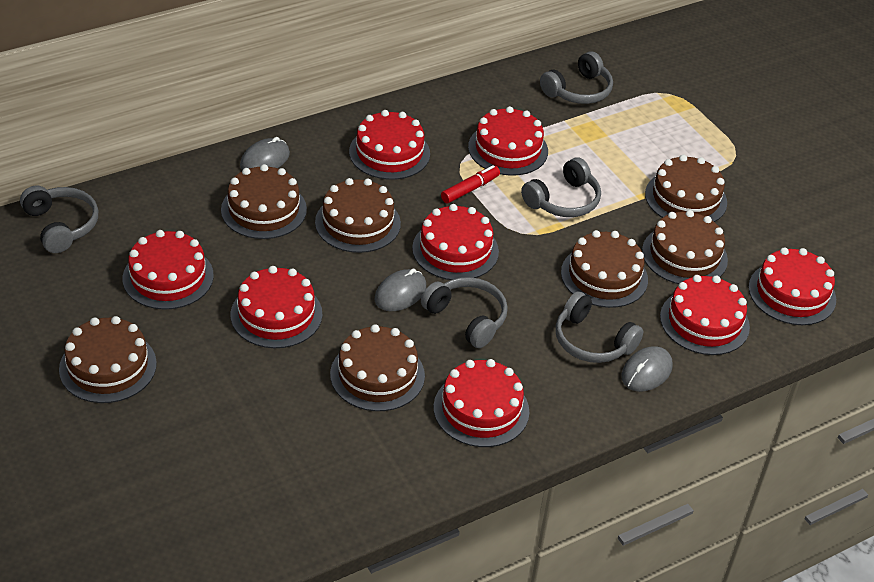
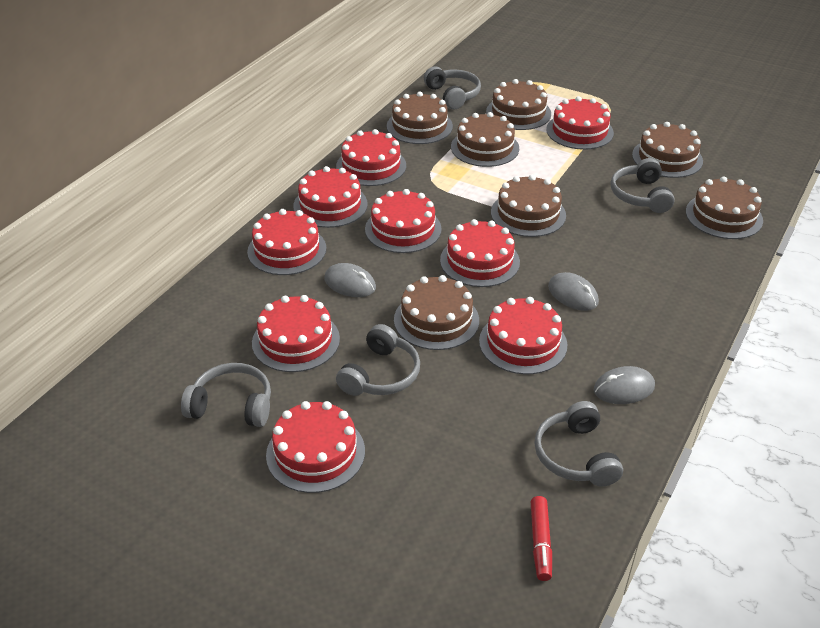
red cake: [123,230,214,310] [230,266,322,348] [349,110,430,180] [412,204,499,280] [433,359,529,447] [468,106,548,176] [660,275,750,355] [748,248,836,325] = 8 -> [247,209,326,275] [252,295,340,372] [266,401,365,493] [293,166,368,228] [336,129,406,186] [365,189,442,253] [440,219,520,287] [479,297,567,374] [546,96,614,150] = 9

